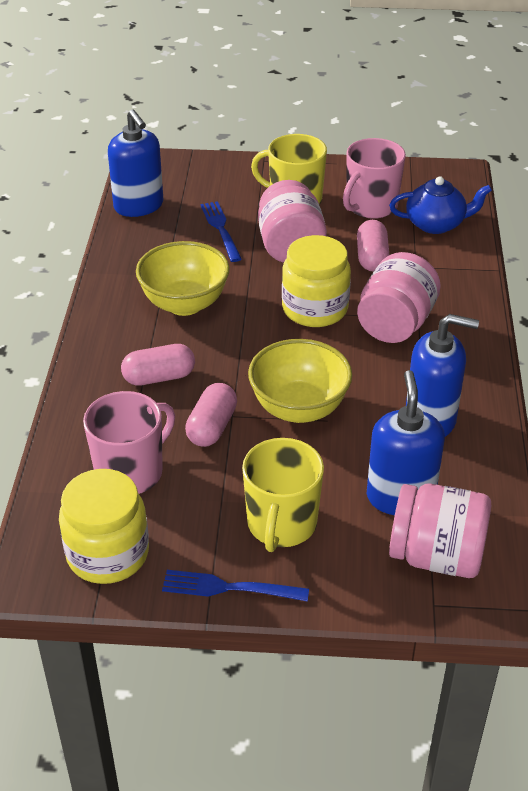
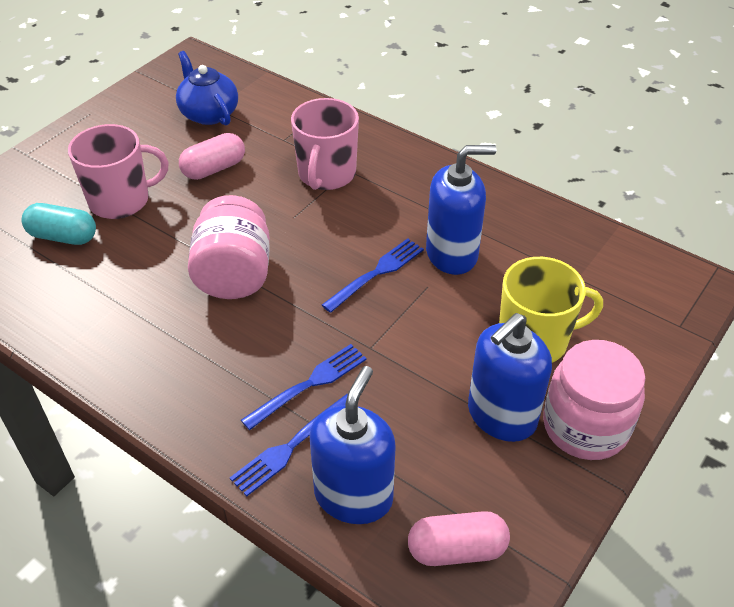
blue fork: [162,570,309,602] [201,201,242,262] = 2 -> [230,394,348,496] [241,344,367,430] [322,238,424,313] = 3
pink capsule: [121,344,195,386] [185,383,237,447] [357,220,389,272] = 3 -> [179,133,245,180] [408,511,510,566] = 2
pink jar: [258,180,327,263] [357,252,441,343] [389,483,491,578] = 3 -> [188,195,270,299] [543,340,645,460] = 2
turquoise capsule: none = 0 -> [22,203,96,245] = 1
yellow bowl: [136,241,230,316] [248,339,352,423] = 2 -> none = 0
yellow jar: [59,469,149,584] [282,235,351,327] = 2 -> none = 0
yellow mug: [242,438,324,552] [251,134,327,205] = 2 -> [499,257,603,363] = 1

